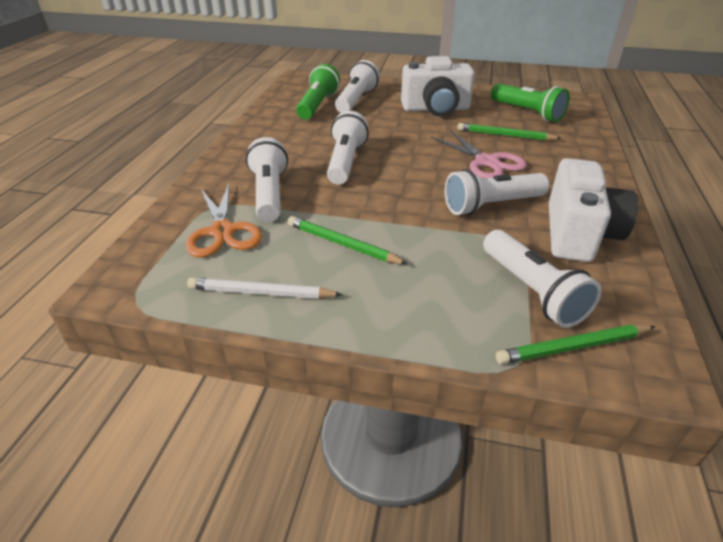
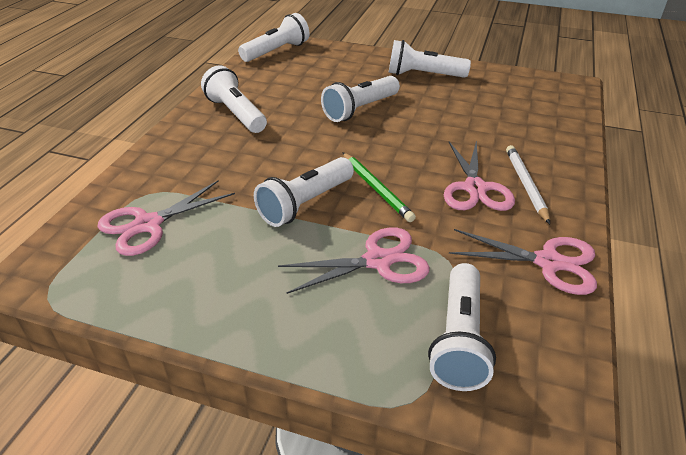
green flashlight: [296,64,340,120] [490,83,570,122] = 2 -> none = 0
green pencil: [288,216,407,264] [457,123,562,141] [496,325,655,364] = 3 -> [342,152,416,222] = 1
orange scissors: [186,184,262,258] = 1 -> none = 0
pink scissors: [431,130,527,179] = 1 -> [97,180,235,256] [278,227,430,294] [444,140,515,211] [449,229,597,295] = 4
white camera: [401,56,475,116] [549,158,638,262] = 2 -> none = 0
white flashlight: [246,137,288,222] [327,111,369,185] [335,60,380,113] [445,169,549,216] [483,230,602,328] = 5 -> [201,65,267,133] [238,13,309,62] [254,157,354,227] [321,76,400,122] [389,40,471,78] [428,263,496,391] = 6

